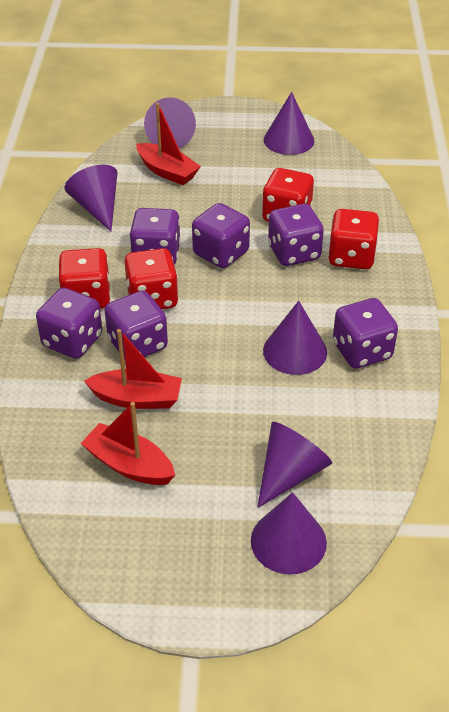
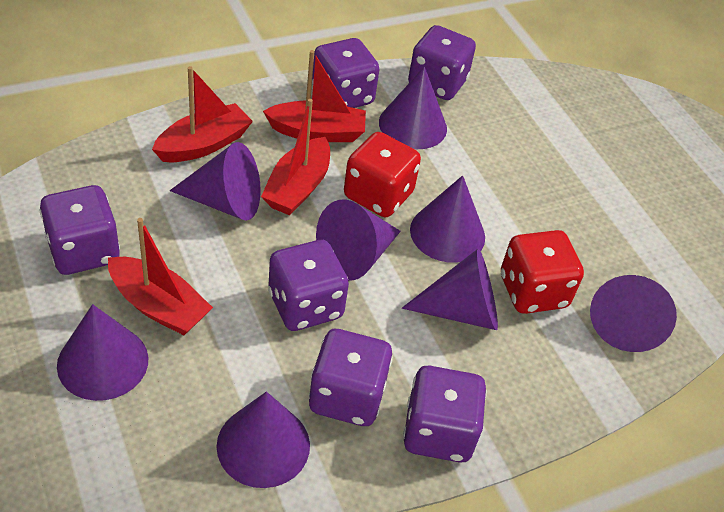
purple cone: [65,165,118,231] [144,97,196,148] [251,492,327,575] [257,422,332,508] [263,301,327,375] [264,92,314,155] = 6 -> [57,304,148,401] [170,142,261,221] [217,392,310,488] [316,200,401,281] [379,67,447,149] [402,249,498,330] [410,175,485,263] [590,275,677,352] = 8
red boat: [81,402,175,485] [84,329,182,409] [136,103,201,185] = 3 -> [108,218,213,335] [152,66,253,162] [261,99,330,215] [263,50,366,142] = 4
red dice: [58,248,111,309] [125,248,179,309] [262,168,314,222] [328,209,380,269] = 4 -> [344,132,421,217] [501,230,584,314] = 2

